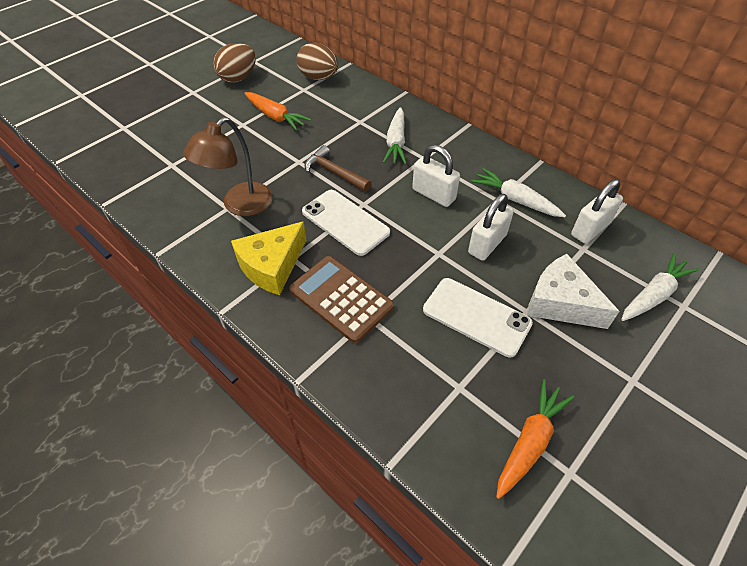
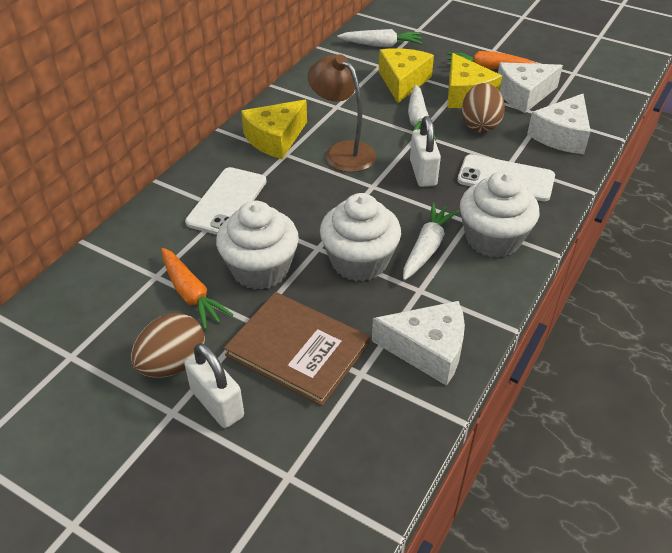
brown book: none = 0 -> [224,292,369,406] = 1
brown calculator: [289,256,394,343] = 1 -> none = 0
brown hammer: [305,145,371,192] = 1 -> none = 0
white cheese: [527,254,620,329] = 1 -> [372,301,465,386] [498,62,563,113] [527,94,591,154] = 3
white cupcake: none = 0 -> [216,200,299,290] [320,193,401,281] [460,171,539,258] = 3
white padlock: [412,145,460,207] [468,194,514,261] [571,179,623,244] = 3 -> [184,343,244,428] [410,116,441,187] = 2
yellow cheese: [231,221,306,295] = 1 -> [241,100,307,159] [379,48,434,103] [447,53,502,108] = 3

